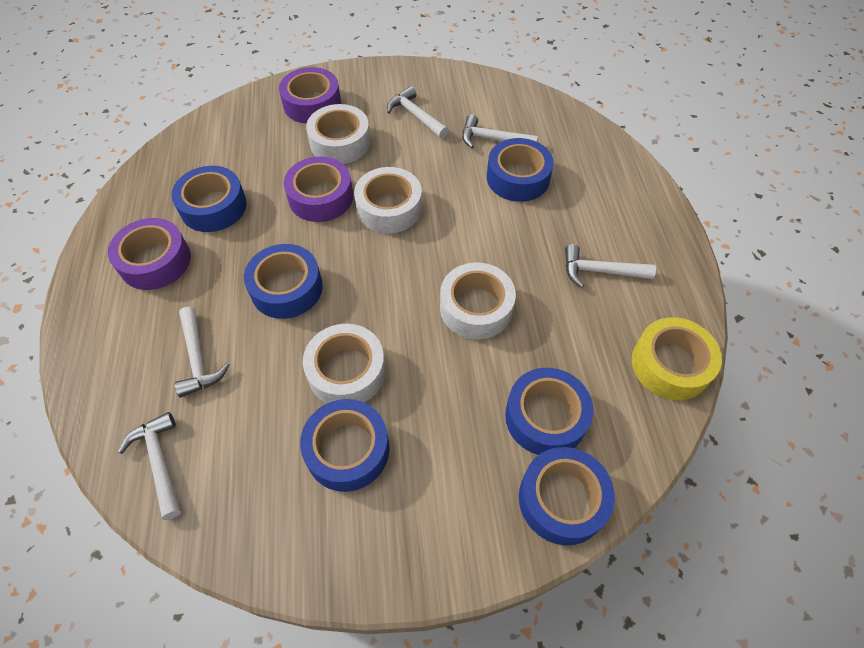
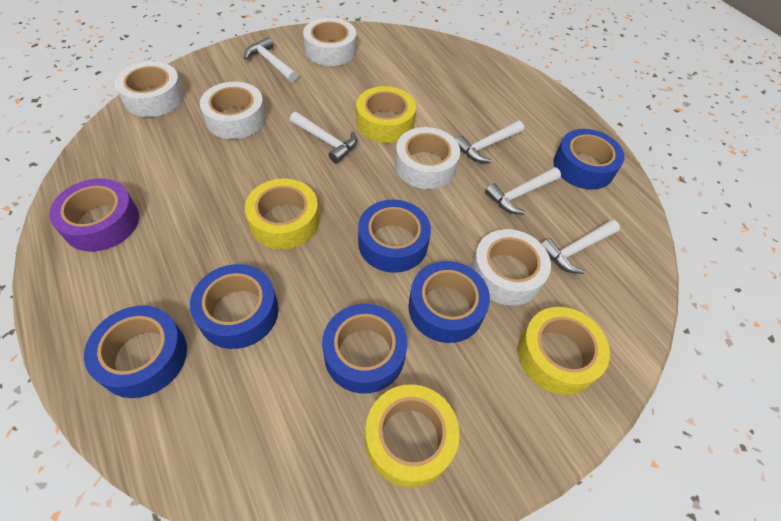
purple tape: [108,218,191,290] [279,67,341,124] [284,156,353,222] = 3 -> [49,178,139,252] = 1
white tape: [303,324,386,404] [306,104,371,164] [354,167,422,234] [440,263,516,339] = 4 -> [115,61,184,117] [200,82,266,139] [303,18,356,66] [395,127,460,189] [471,229,551,306] = 5
yellow tape: [632,317,722,400] = 1 -> [245,178,319,250] [356,86,416,143] [365,384,459,488] [518,307,610,395] = 4

